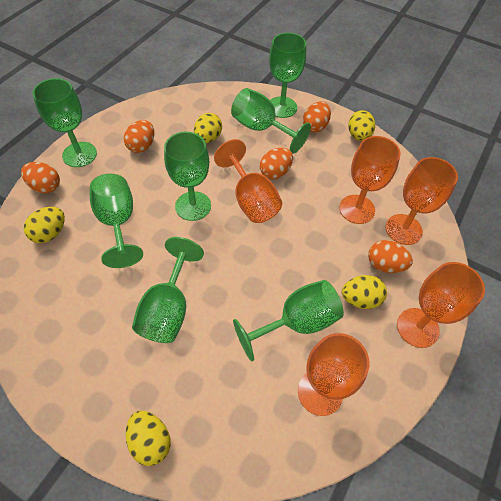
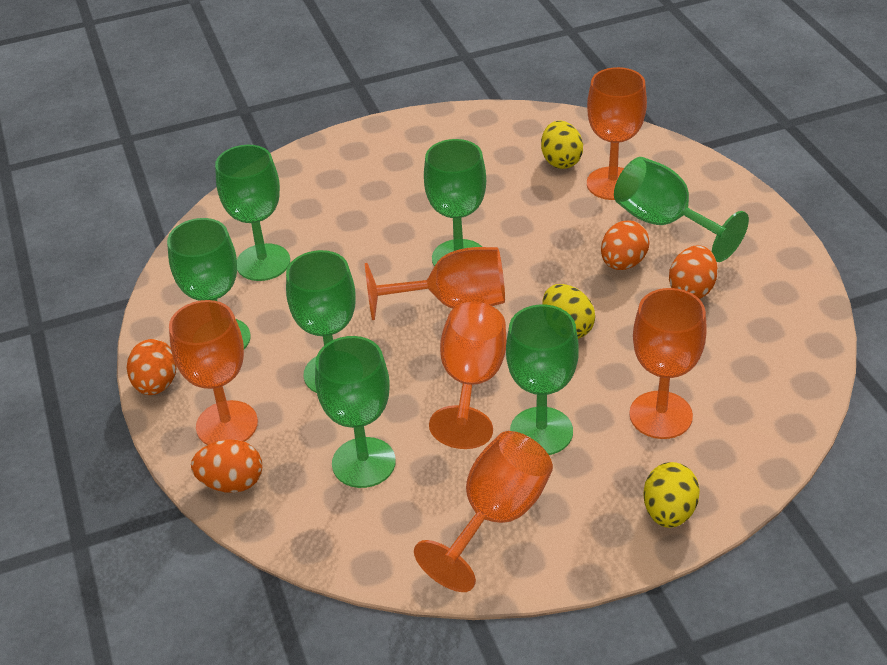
orange egg: [21,162,60,193] [124,120,154,153] [260,148,293,179] [303,102,331,133] [368,240,413,273] = 5 -> [127,339,177,395] [191,439,262,493] [601,221,650,270] [669,245,718,299] = 4
orange goblet: [214,139,282,223] [298,333,369,416] [339,136,401,224] [386,157,458,245] [397,262,485,348] = 5 -> [169,300,258,445] [365,247,505,320] [414,431,553,592] [429,302,506,449] [587,67,647,200] [629,288,707,439] = 6
yellow egg: [24,207,65,243] [126,411,170,466] [194,113,222,143] [342,275,387,309] [348,110,375,141] = 5 -> [541,121,583,169] [542,284,595,339] [643,462,700,528] = 3

